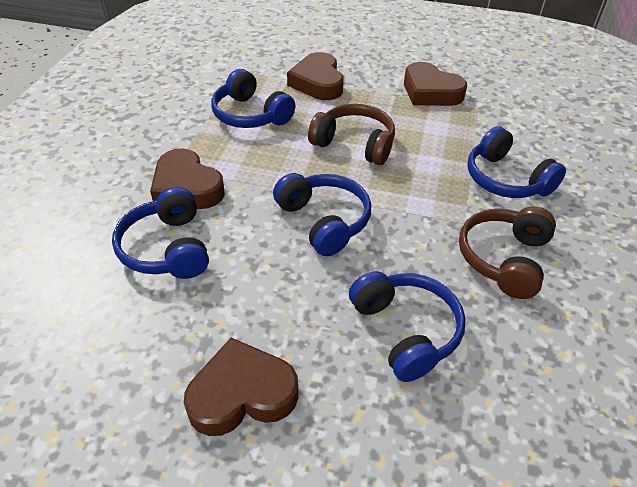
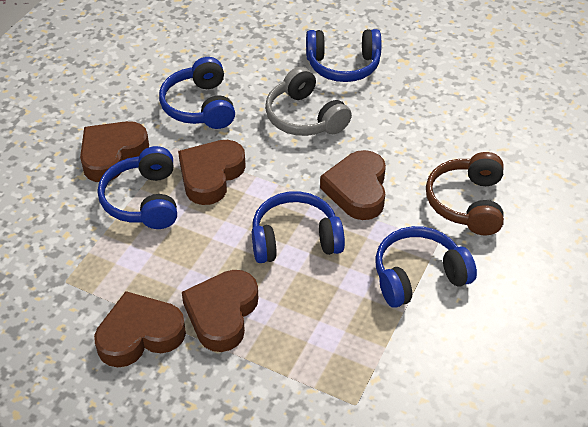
brown headphones: [308,104,395,165] [459,207,556,299] = 2 -> [426,152,504,235] = 1
brown heart: [150,148,225,209] [184,338,298,436] [287,52,344,100] [404,62,467,106] = 4 -> [80,121,149,182] [94,291,186,367] [178,140,246,205] [182,270,258,352] [320,150,386,220] = 5
grey headphones: none = 0 -> [265,67,352,136] = 1

